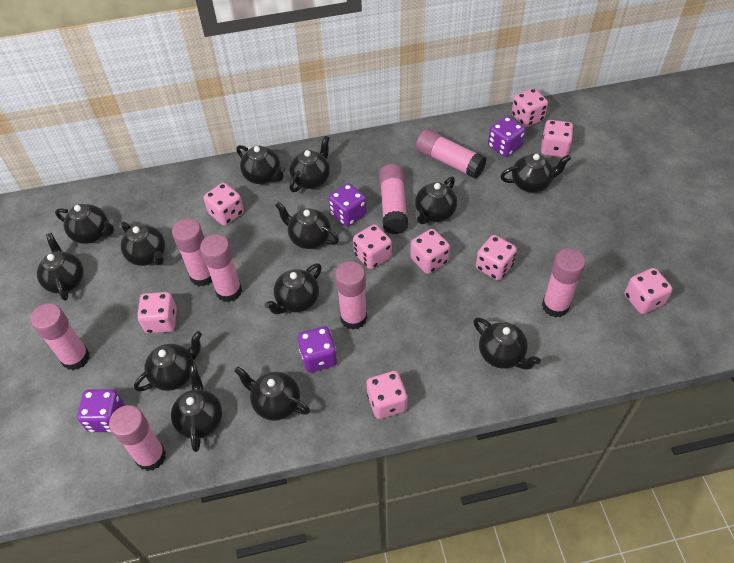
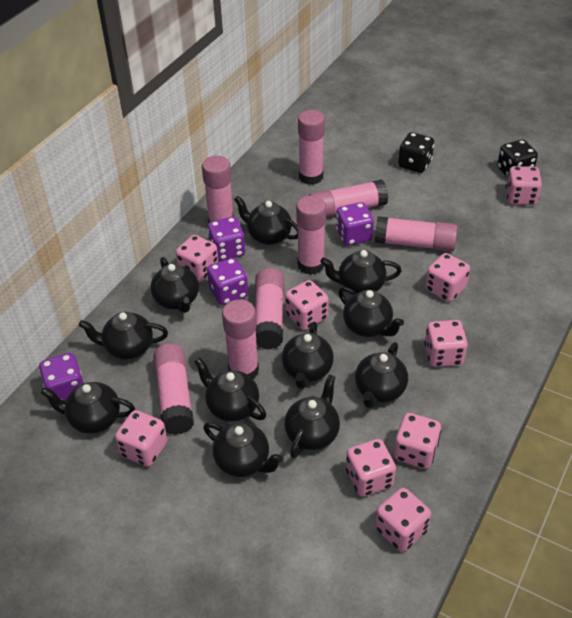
black dice: none = 0 -> [398,132,434,173] [497,139,538,178] = 2
black teapot: [37,233,84,301] [55,204,114,244] [121,222,165,266] [134,331,202,391] [171,365,222,452] [234,367,310,421] [236,145,285,184] [264,263,322,314] [275,202,339,249] [289,136,330,192] [415,176,457,224] [473,318,541,370] [500,153,571,193] = 13 -> [41,382,135,434] [79,312,168,360] [150,257,199,313] [194,358,266,422] [203,422,283,477] [234,196,298,245] [282,322,334,389] [284,374,340,458] [321,250,401,294] [338,287,404,337] [355,342,408,408] = 11

